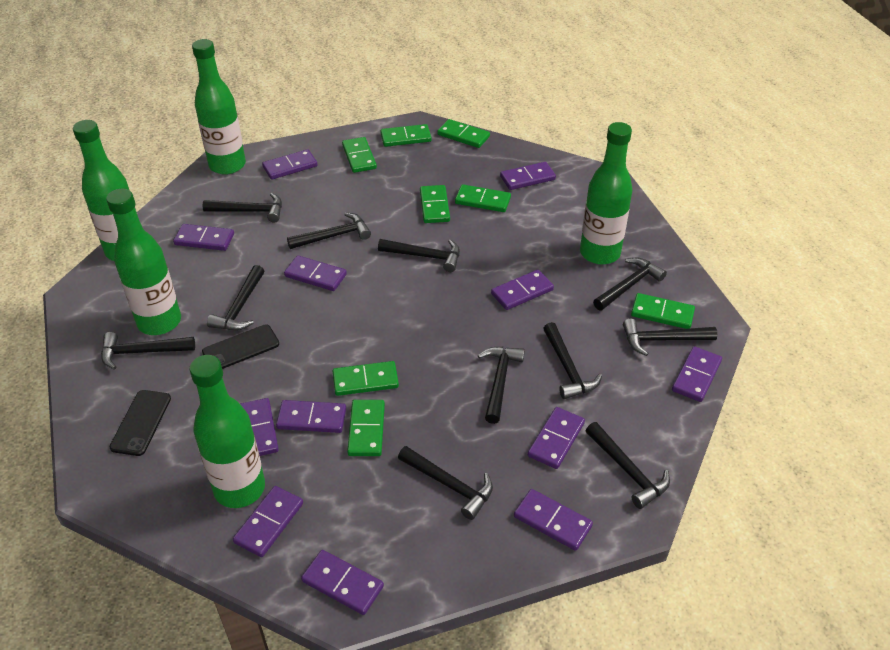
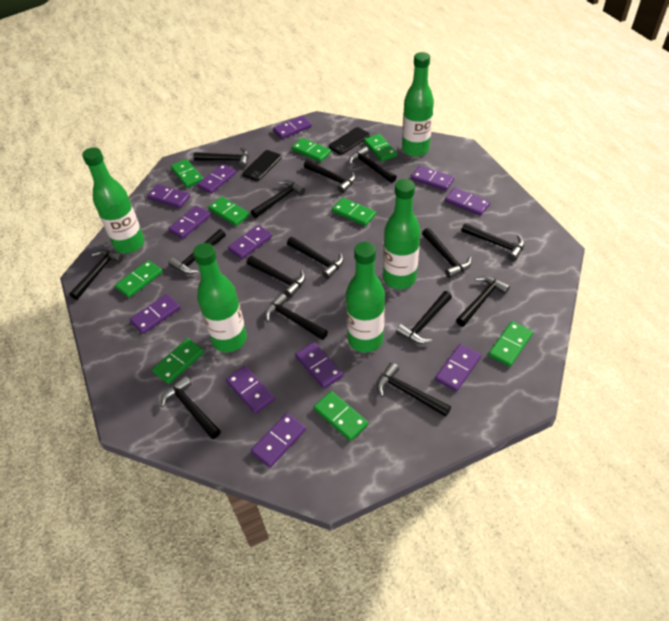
black hammer: [101,332,195,370] [203,193,282,223] [207,265,264,331] [287,213,371,249] [378,239,460,272] [398,446,493,520] [478,347,525,424] [543,322,602,399] [586,422,670,509] [593,258,667,310] [623,319,717,356] = 11 -> [69,250,124,300] [161,375,221,439] [168,229,226,274] [193,147,249,168] [247,256,306,298] [251,180,305,218] [265,293,328,340] [287,237,344,279] [304,160,356,193] [349,146,397,183] [377,363,451,417] [396,291,452,344] [422,228,472,278] [456,276,510,327] [461,223,525,261] = 15
green domino: [333,361,399,396] [342,137,377,173] [347,400,385,456] [381,124,431,147] [420,185,450,223] [437,119,490,148] [455,184,511,212] [631,293,695,329] = 8 -> [115,260,163,298] [152,338,204,384] [171,159,203,188] [208,197,250,226] [292,138,331,162] [314,391,368,441] [332,198,376,226] [364,134,398,162] [488,321,533,367] = 9

